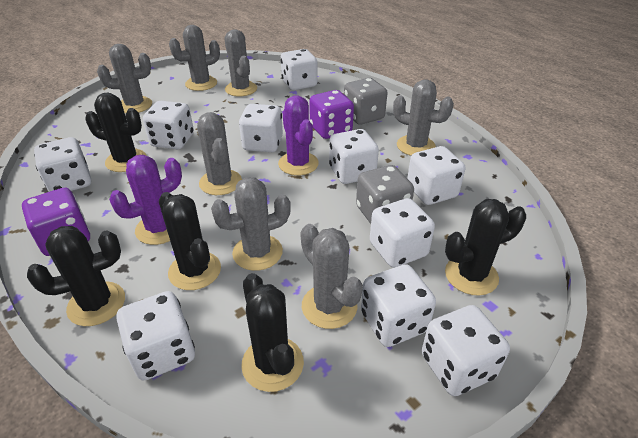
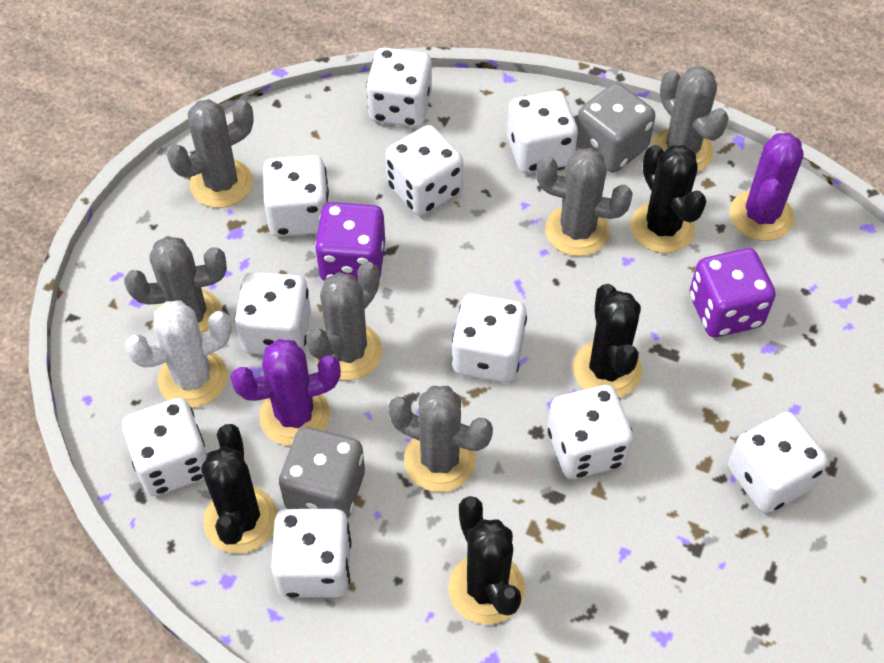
black cactus: [27,226,125,326] [85,93,147,172] [159,192,221,290] [241,273,304,392] [445,199,526,296] = 5 -> [201,424,277,553] [449,496,525,624] [573,284,642,397] [631,145,706,253] = 4
grey cactus: [97,44,152,113] [169,25,220,91] [197,112,242,195] [211,177,291,271] [224,29,257,97] [300,224,363,329] [393,79,454,156] = 7 -> [124,236,227,334] [167,99,254,208] [306,262,382,380] [388,386,493,492] [536,148,633,256] [651,66,729,172] = 6
white cactus: none = 0 -> [125,301,232,408] = 1

